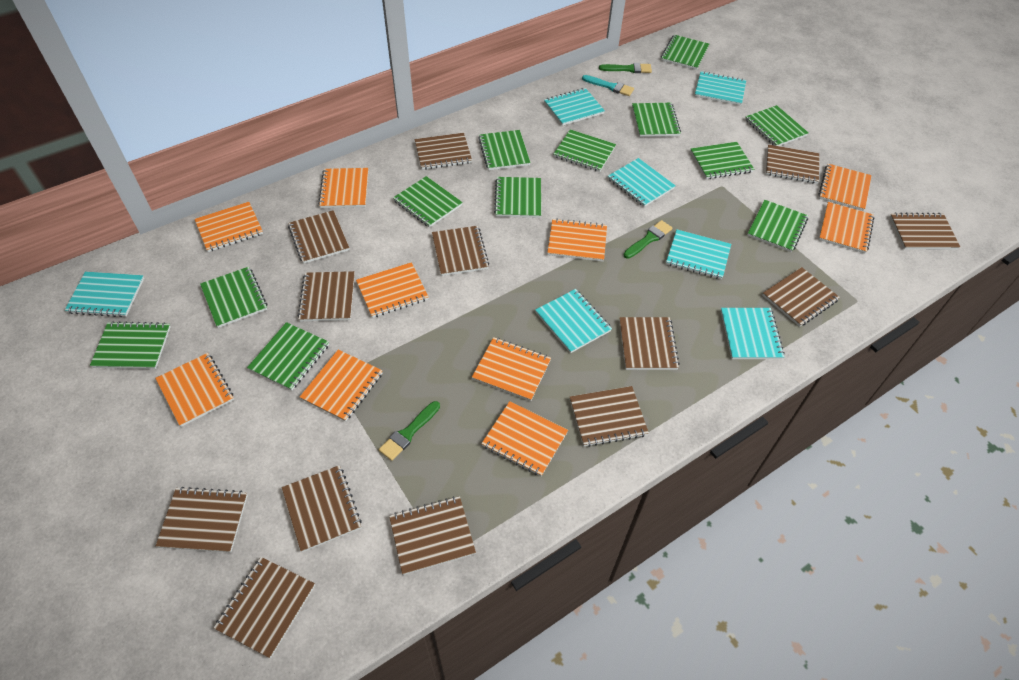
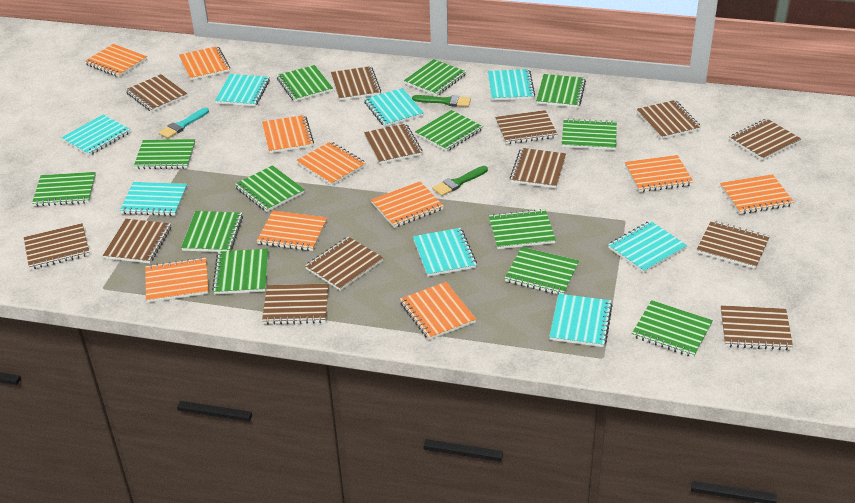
green brush: [379,401,440,461] [599,63,652,73] [624,220,673,259] = 3 -> [412,95,471,107] [433,166,488,196] = 2
green notebook: [90,321,171,369] [200,267,267,328] [247,322,329,391] [393,176,463,228] [478,130,531,170] [494,177,541,218] [553,129,616,172] [632,103,681,137] [661,35,709,70] [690,142,754,179] [745,105,809,146] [747,200,808,252] = 12 -> [32,172,96,206] [134,139,195,169] [181,211,243,252] [212,249,268,294] [235,165,305,212] [277,65,333,102] [404,59,466,96] [415,110,483,152] [489,209,556,249] [505,247,579,294] [536,74,586,108] [562,118,617,150] [632,300,713,358] = 13
turquoise notebook: [65,272,144,317] [535,289,612,353] [544,88,605,126] [608,158,676,207] [666,230,731,279] [695,71,746,106] [721,308,785,359] = 7 -> [61,115,130,156] [120,182,187,216] [215,74,270,106] [364,88,424,127] [413,228,477,277] [488,69,535,101] [549,294,613,347] [608,221,687,273] = 8

